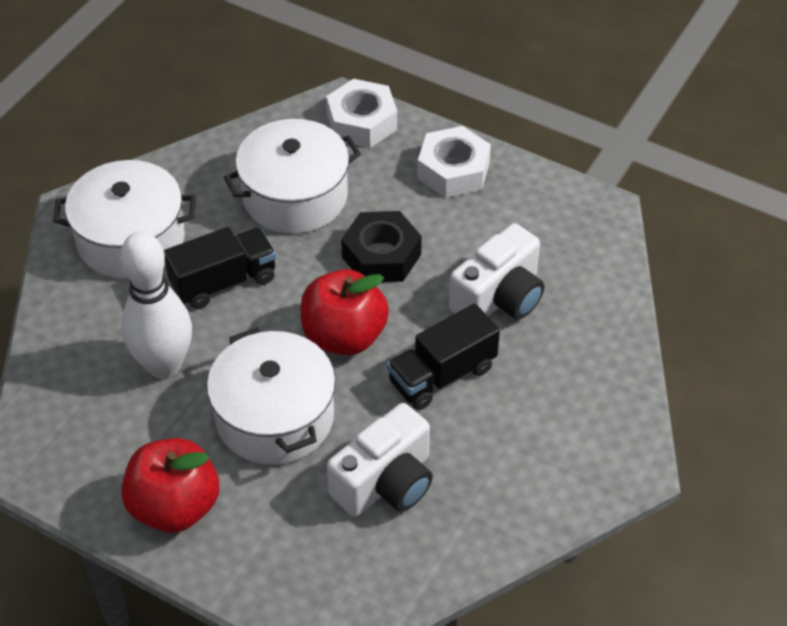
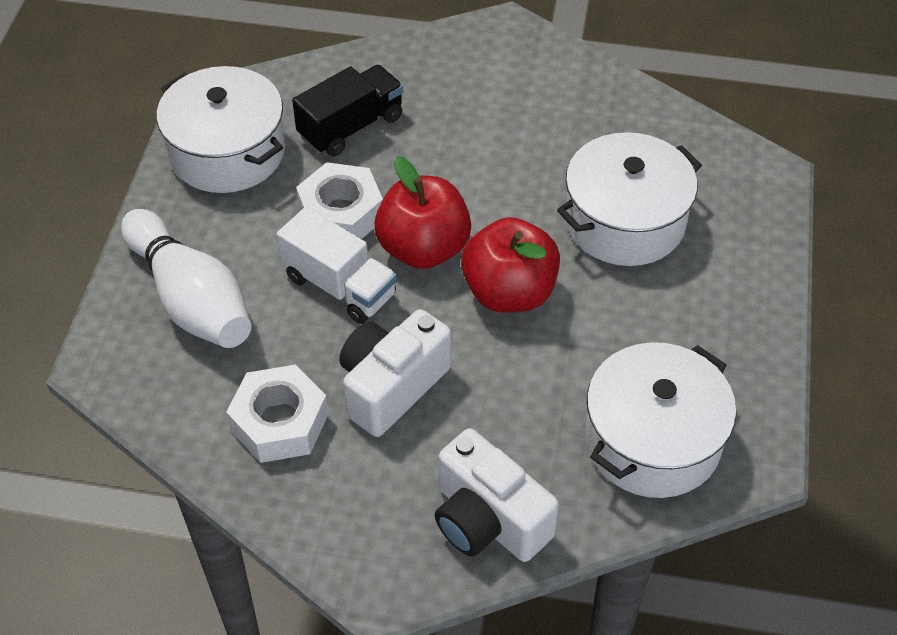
black nut: [341,211,422,282] = 1 -> none = 0
black truck: [164,227,276,309] [387,304,500,410] = 2 -> [292,65,403,156] = 1
white truck: none = 0 -> [277,206,397,324] = 1

